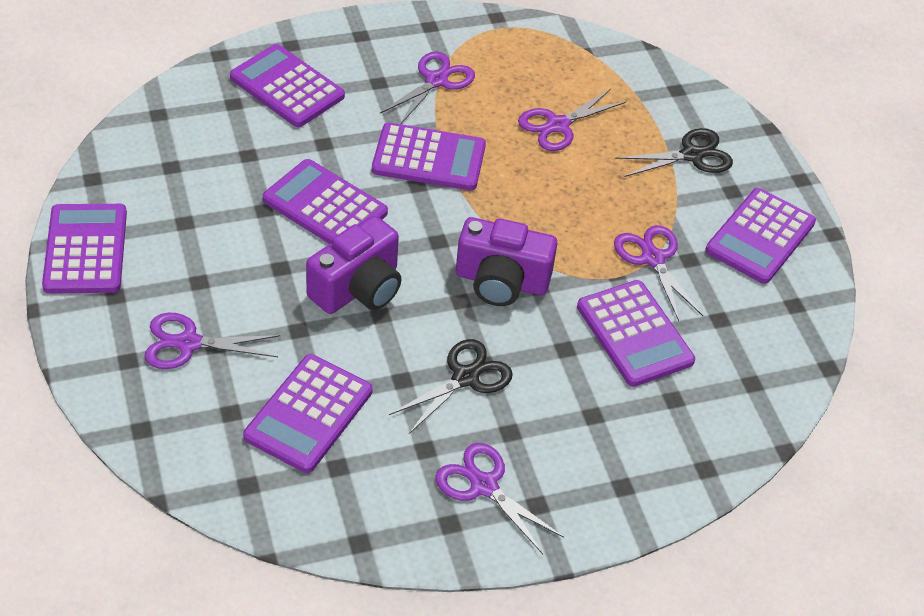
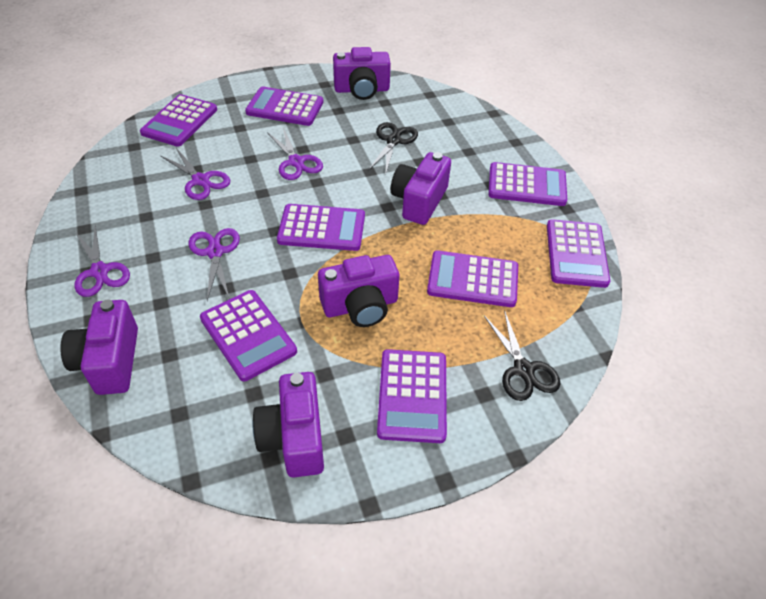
purple calculator: [42,204,127,294] [230,44,345,127] [243,354,373,473] [263,159,388,244] [372,123,486,190] [577,280,695,387] [705,188,816,284] = 7 -> [140,94,217,147] [200,290,297,381] [245,86,323,126] [277,204,365,251] [377,349,447,443] [427,250,518,307] [488,162,567,206] [547,220,610,288] = 8
purple camera: [306,215,401,314] [456,217,557,306] = 2 -> [60,299,138,395] [252,372,324,477] [318,255,400,327] [333,47,391,100] [391,152,451,225] = 5
purple scissors: [144,313,280,369] [380,51,475,124] [435,443,564,554] [518,89,626,151] [614,225,703,321] = 5 -> [74,226,130,297] [161,148,230,200] [189,228,240,301] [267,128,323,180] = 4

